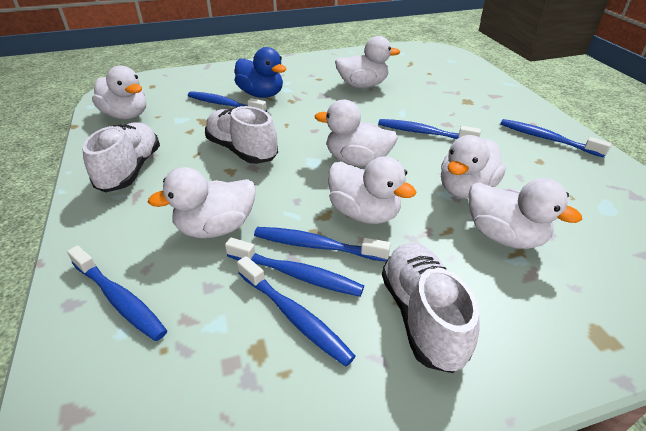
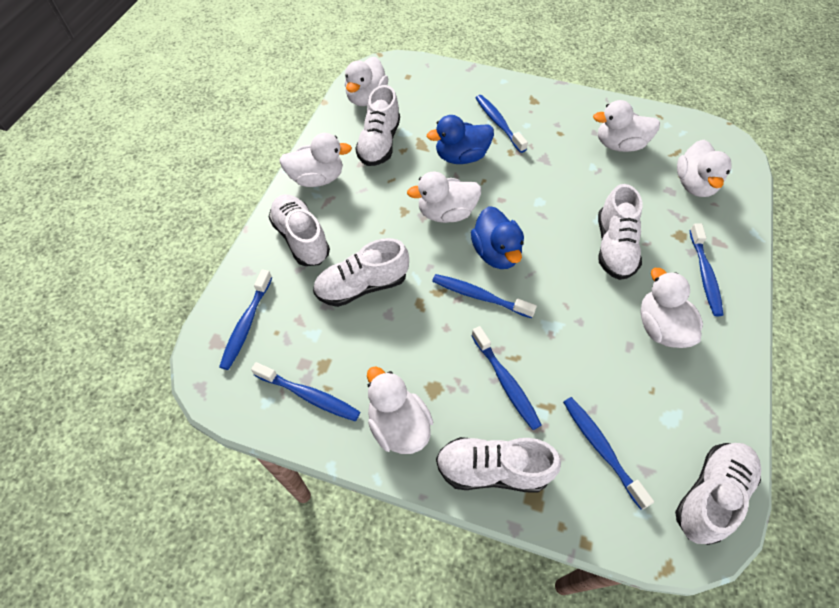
blue duck: [235,47,286,98] = 1 -> [427,115,494,164] [471,206,524,269] = 2
white shoe: [82,122,160,192] [205,106,278,164] [382,243,480,373] = 3 -> [269,194,330,266] [313,238,409,307] [355,85,400,166] [436,437,561,492] [598,184,642,280] [675,443,761,545] = 6

